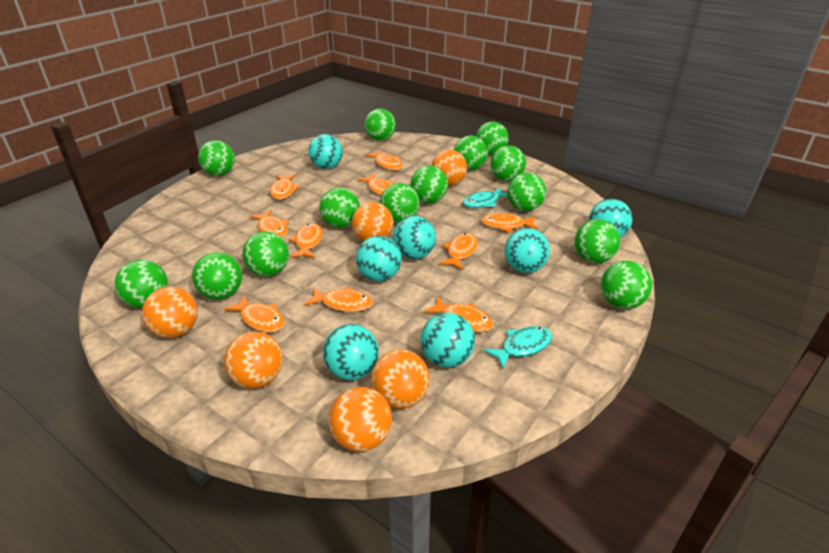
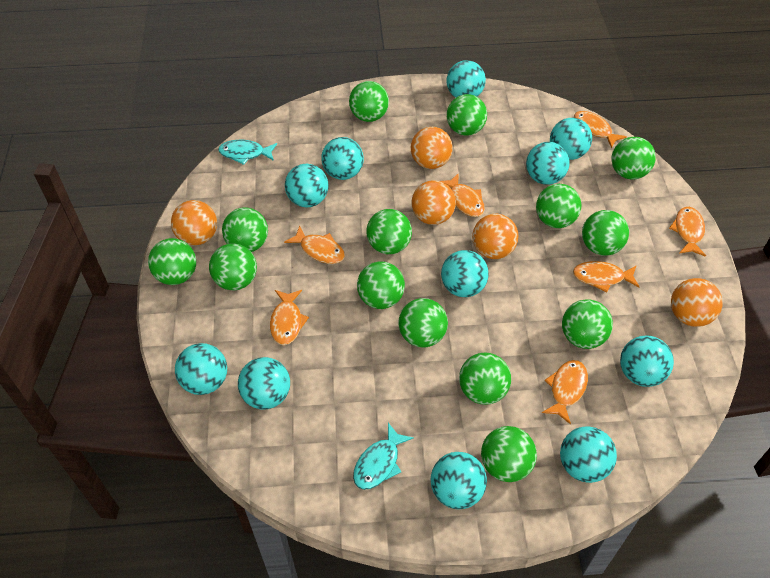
orange ball: [142,287,198,338] [224,331,283,389] [329,387,392,452] [352,202,394,242] [371,349,430,409] [431,150,467,186] = 6 -> [171,200,217,245] [411,127,453,169] [411,180,456,225] [472,214,519,259] [671,278,723,327] = 5
orange fish: [224,295,285,333] [250,210,288,238] [270,174,300,200] [289,223,323,258] [304,286,373,312] [357,173,394,196] [366,150,403,170] [424,296,493,332] [439,233,478,270] [481,213,538,232] = 10 -> [270,290,309,345] [284,226,345,264] [441,173,485,217] [542,360,588,425] [573,261,640,292] [574,111,627,149] [669,207,706,257] = 7
turquoise ball: [308,134,343,169] [323,324,379,380] [356,236,402,281] [393,216,436,259] [421,313,475,368] [504,228,550,273] [589,199,632,238] = 7 -> [175,343,227,395] [238,357,290,409] [285,164,328,207] [321,137,364,180] [431,452,487,509] [441,250,489,297] [446,60,486,98] [526,142,570,185] [550,118,592,160] [560,426,617,483] [620,335,674,387] = 11

